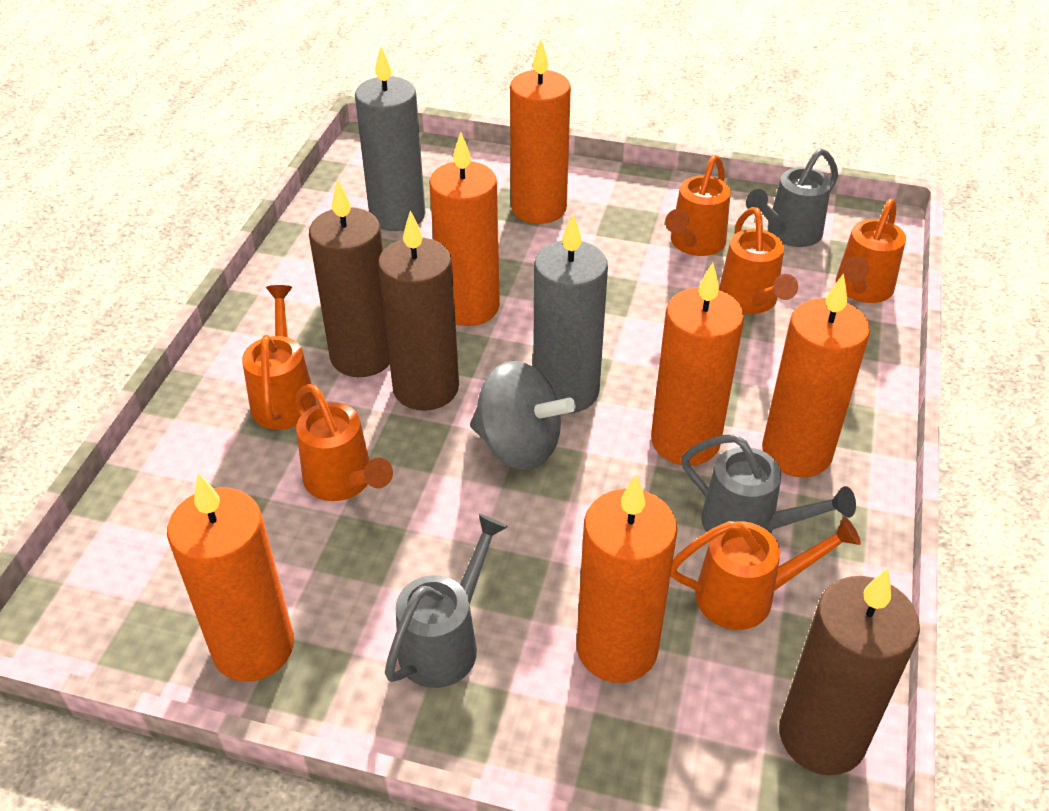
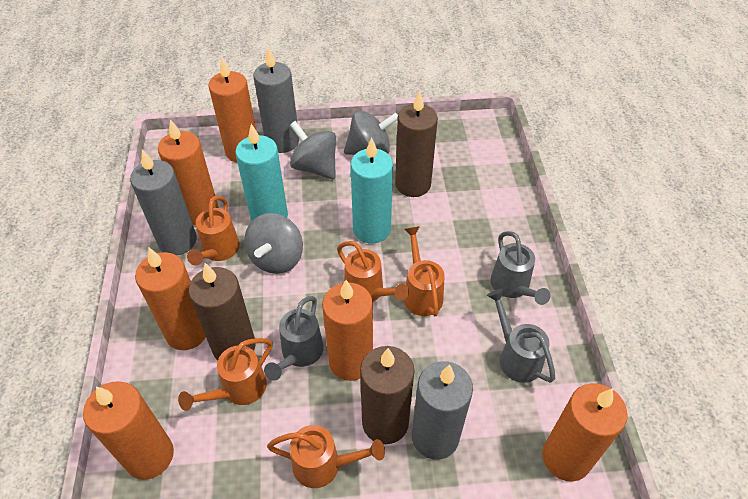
grey candle: [355,46,426,231] [533,214,608,413] = 2 -> [130,150,197,255] [253,47,299,153] [412,361,473,460] = 3
grey spinning top: [470,361,576,470] = 1 -> [245,213,303,274] [290,121,336,179] [344,110,398,155] = 3
orange watering can: [242,285,316,430] [295,384,393,501] [665,155,731,256] [670,516,861,630] [719,207,798,314] [836,199,906,303] = 6 -> [178,338,272,411] [187,196,240,265] [267,425,385,488] [337,241,409,302] [404,226,445,316] = 5
turquoise candle: none = 0 -> [235,124,288,221] [350,138,393,244] = 2

